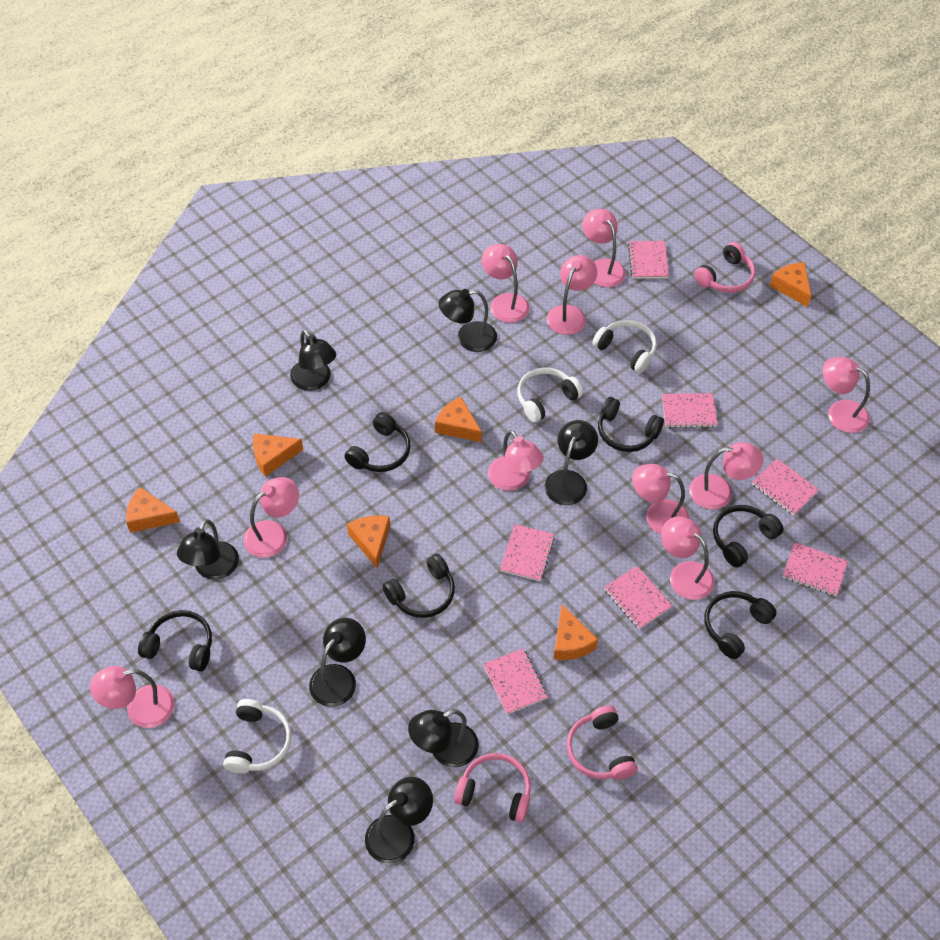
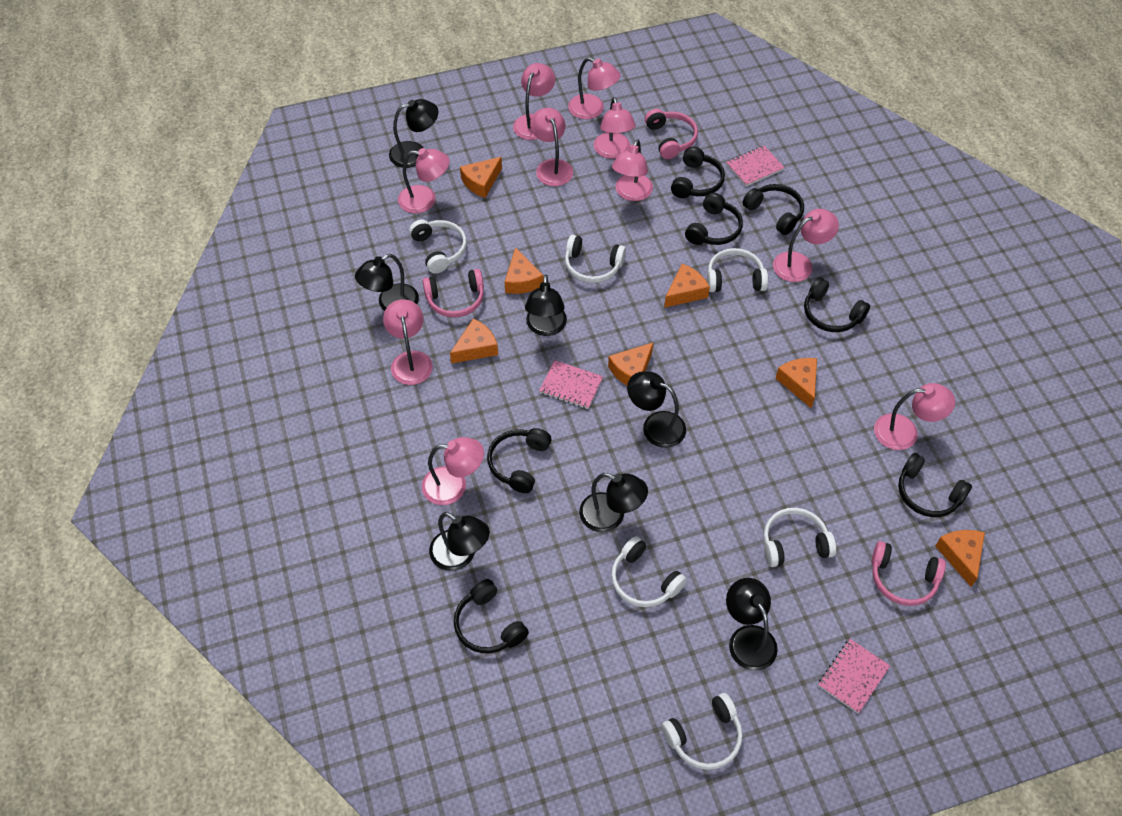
black headphones: [138,610,212,672] [344,412,410,472] [383,554,455,618] [598,397,664,452] [705,591,777,659] [713,505,783,567] = 6 -> [454,579,529,653] [487,428,551,493] [671,147,725,198] [685,193,743,245] [743,184,804,235] [804,277,870,332] [898,453,972,517] = 7
orange cheese: [126,487,180,533] [253,433,303,477] [347,515,390,568] [435,397,482,442] [554,604,598,660] [770,262,811,307] = 6 -> [450,318,498,364] [460,157,502,198] [505,247,544,294] [608,343,653,385] [664,264,710,308] [776,358,817,408] [935,530,985,587] = 7
pink notebook: [483,648,548,714] [500,524,555,581] [604,566,673,629] [628,241,669,278] [662,393,718,428] [752,459,819,515] [783,542,848,596] = 7 -> [539,360,603,409] [726,146,785,186] [818,639,890,713] = 3
white headphones: [223,699,292,774] [517,367,583,423] [592,320,657,373] = 3 -> [409,219,467,274] [565,235,626,283] [611,536,687,607] [661,693,743,770] [707,248,768,292] [763,508,836,567] = 6

